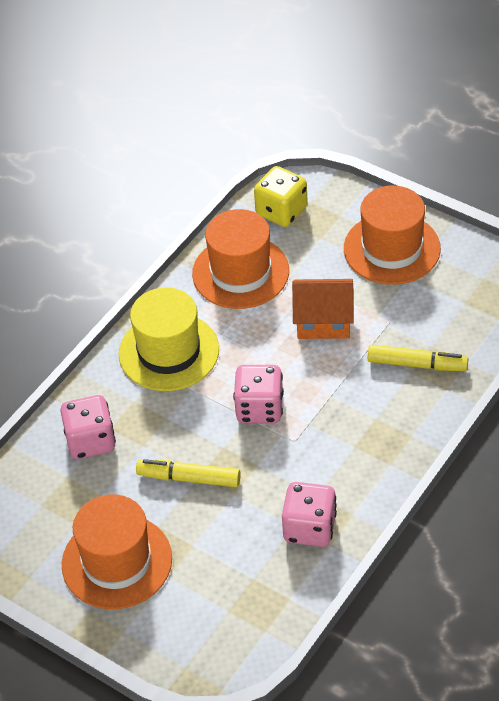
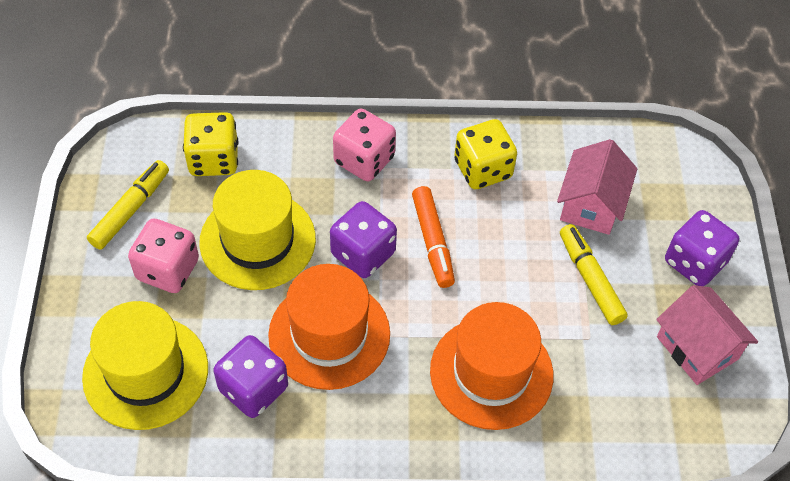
orange hat: [62,494,172,609] [192,209,289,309] [344,186,441,285] = 3 -> [268,264,390,390] [430,302,553,430] = 2
orange house: [292,279,354,339] = 1 -> none = 0
orange marker: none = 0 -> [412,186,455,288] = 1
pink dice: [60,395,116,459] [233,365,284,423] [282,482,337,547] = 3 -> [128,219,199,293] [333,108,396,181] = 2
pink house: none = 0 -> [557,139,637,235] [656,285,758,385] = 2
purple dice: none = 0 -> [213,335,288,418] [330,201,397,278] [665,210,739,286] = 3
yellow dice: [254,166,308,227] = 1 -> [183,112,238,176] [454,119,517,189] = 2
yellow hat: [119,288,219,391] = 1 -> [82,301,208,430] [199,170,316,290] = 2

